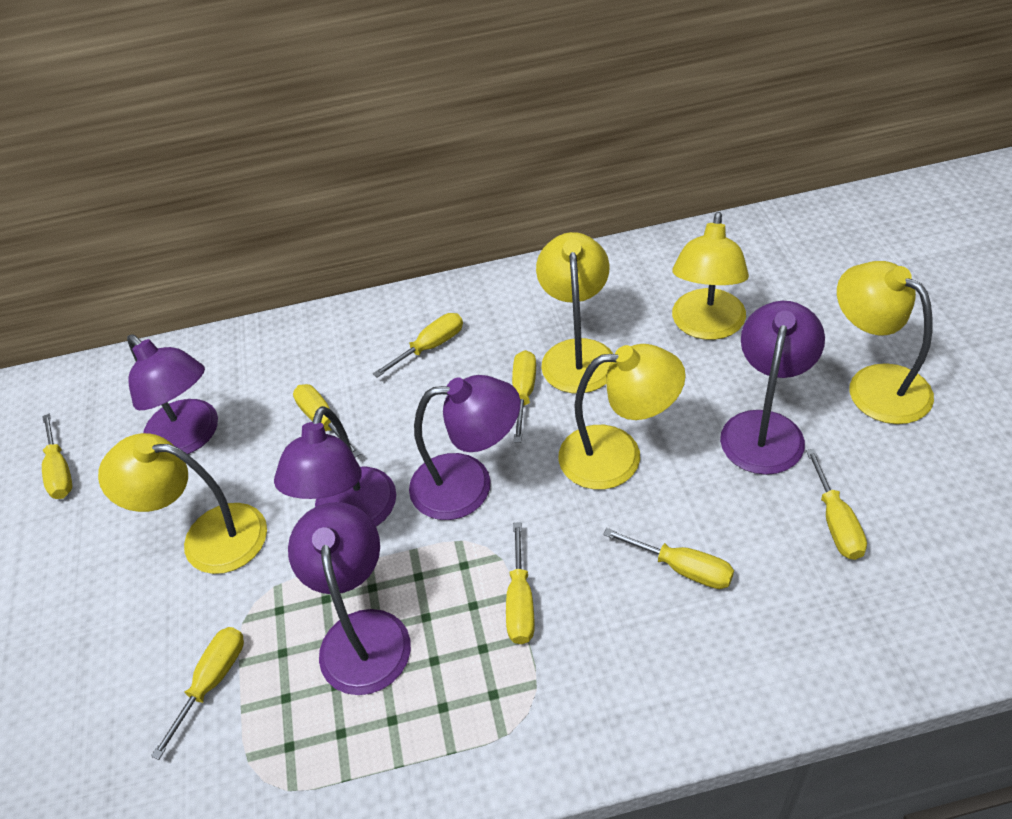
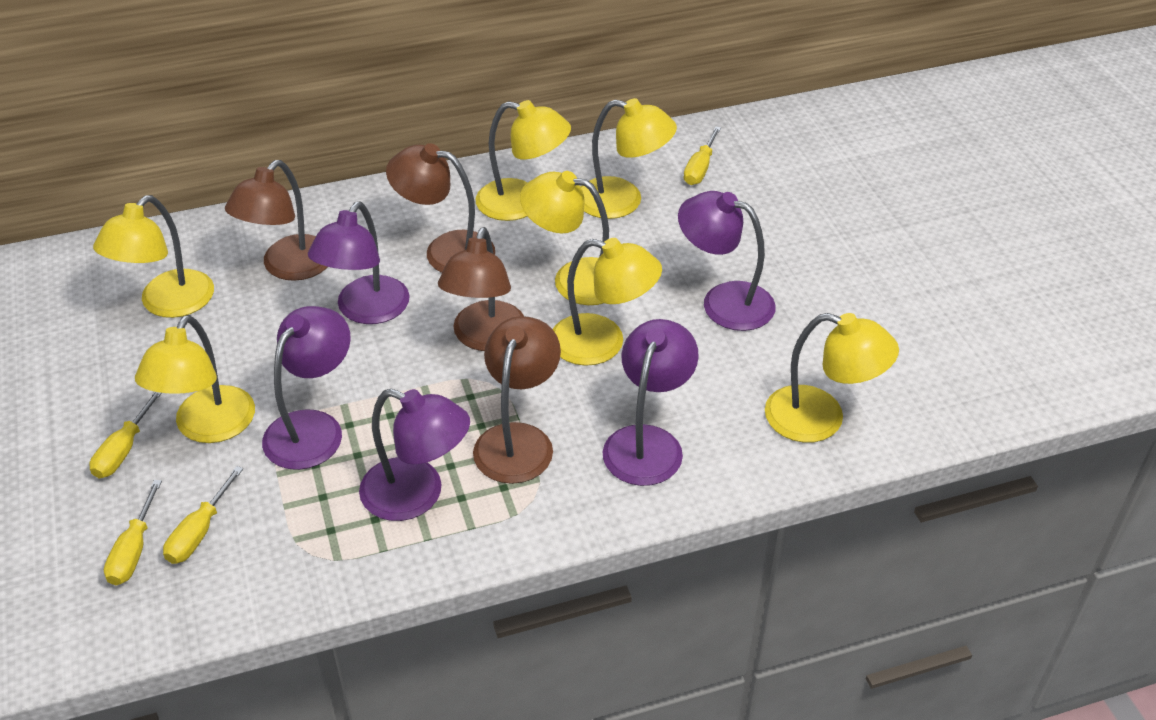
brown lamp: none = 0 -> [225,160,327,281] [386,143,495,273] [438,227,525,351] [473,316,561,484] = 4
yellow lamp: [98,433,267,574] [536,232,613,393] [558,344,686,490] [672,212,749,340] [837,261,934,424] = 5 -> [93,195,214,318] [135,315,255,443] [475,100,571,221] [520,171,609,305] [553,238,662,366] [580,98,677,219] [765,313,899,443] = 7
yellow screwdriver: [42,414,72,499] [151,627,244,760] [293,384,361,458] [373,313,463,377] [506,522,535,644] [512,350,536,442] [603,528,734,589] [806,449,867,560] = 8 -> [89,392,162,478] [104,480,162,585] [163,466,243,564] [684,126,721,185] = 4

